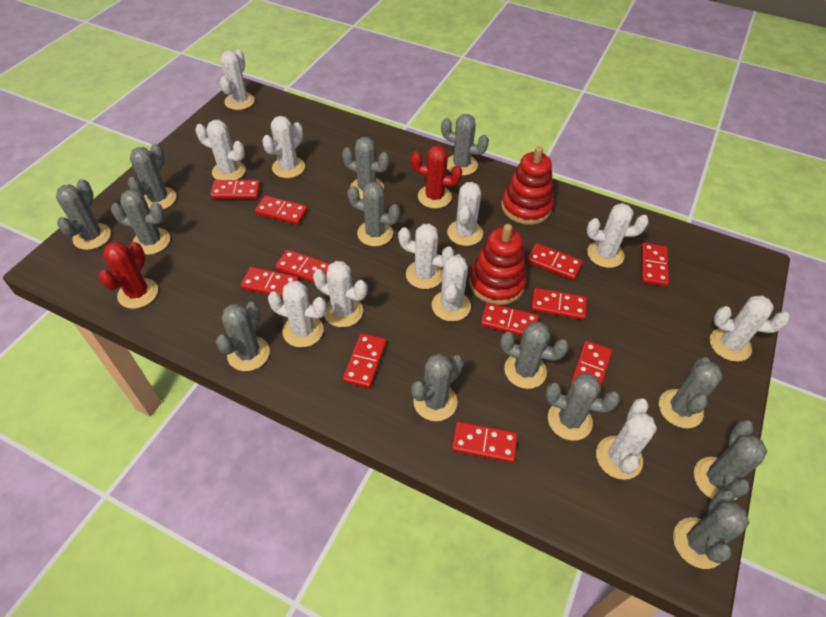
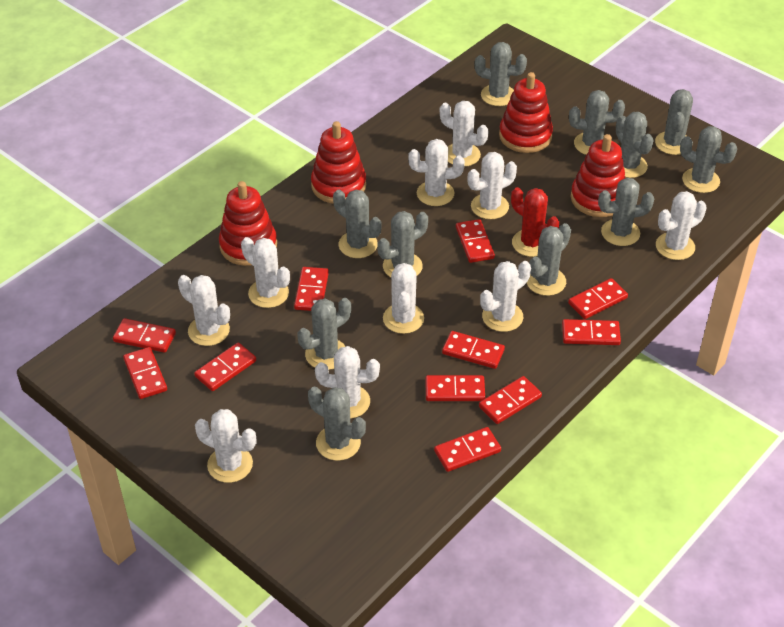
grey cactus: [56,179,111,250] [111,189,170,255] [128,143,176,209] [216,302,270,371] [342,137,389,199] [347,182,400,246] [411,354,464,421] [441,114,489,176] [500,322,569,389] [545,373,620,441] [659,357,723,428] [673,489,749,569] [694,420,767,500] = 13 -> [297,298,351,370] [308,387,366,461] [333,190,382,258] [377,211,428,277] [475,42,527,106] [527,223,571,296] [569,90,625,155] [598,178,654,246] [616,112,654,178] [655,89,693,155] [680,126,738,193] = 11
red cactus: [99,242,158,309] [411,145,462,209] = 2 -> [511,187,559,257] = 1
red stacking toy: [469,224,527,305] [501,146,554,225] = 2 -> [219,181,277,266] [311,121,366,203] [499,72,553,153] [571,134,626,217] = 4
white cactus: [195,120,246,180] [220,49,255,110] [262,116,305,178] [268,281,327,348] [313,261,367,327] [398,224,454,289] [432,254,471,321] [447,182,483,246] [587,203,649,268] [596,398,657,480] [710,296,790,362] = 11 -> [178,275,230,346] [195,409,257,483] [241,237,290,308] [315,346,380,419] [383,263,424,334] [408,139,465,206] [440,101,489,167] [467,152,517,219] [480,261,531,332] [656,191,706,260] = 10

